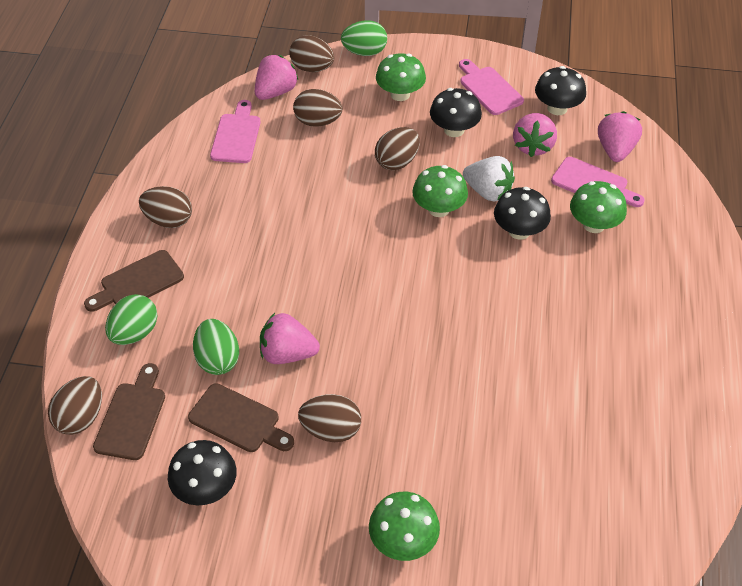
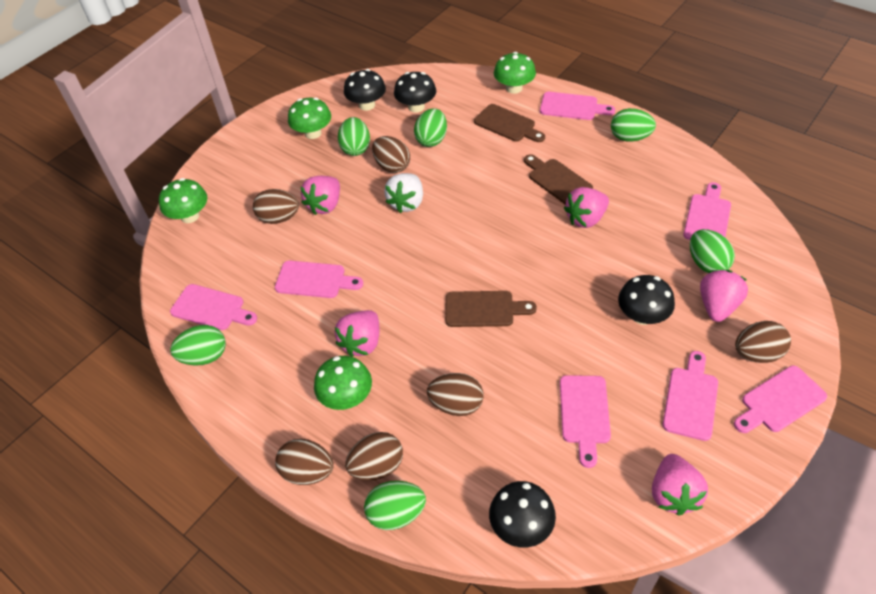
green egg: [105,294,157,345] [193,319,239,375] [341,20,387,56] = 3 -> [170,325,226,366] [338,117,370,156] [364,481,426,530] [414,108,447,147] [611,108,656,142] [690,229,735,273] = 6
pink cutting board: [210,100,261,163] [459,59,524,115] [551,157,645,207] = 3 -> [170,284,257,330] [275,261,363,298] [540,92,615,120] [560,375,611,468] [663,351,718,441] [683,182,731,240] [734,366,827,433] = 7
pink strawberry: [255,55,298,100] [260,313,320,364] [513,113,557,157] [598,111,642,162] = 4 -> [301,176,340,215] [335,310,379,357] [564,187,609,228] [652,454,708,516] [700,270,748,322] = 5

